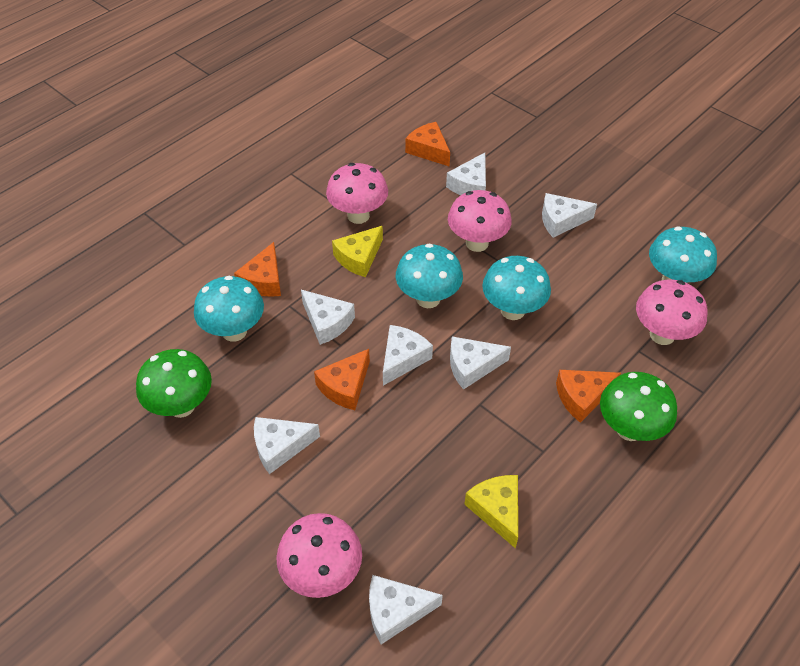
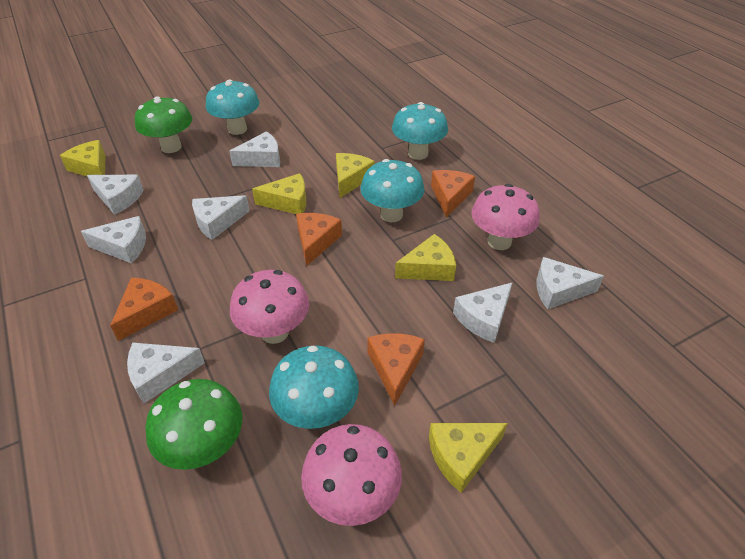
pink mushroom: [276,513,362,598] [326,163,388,224] [448,190,512,252] [636,280,707,345] = 4 -> [230,270,309,344] [301,424,402,526] [471,184,540,250] = 3
yellow cheese: [332,226,383,277] [464,475,518,549] = 2 -> [60,140,105,176] [252,173,306,214] [336,153,375,198] [395,234,456,281] [429,423,508,493] = 5

